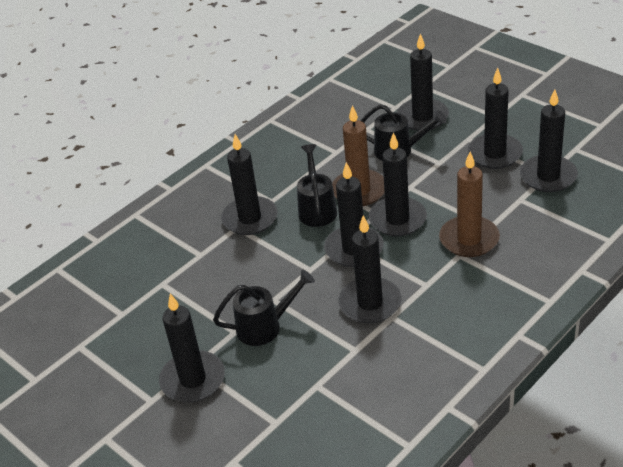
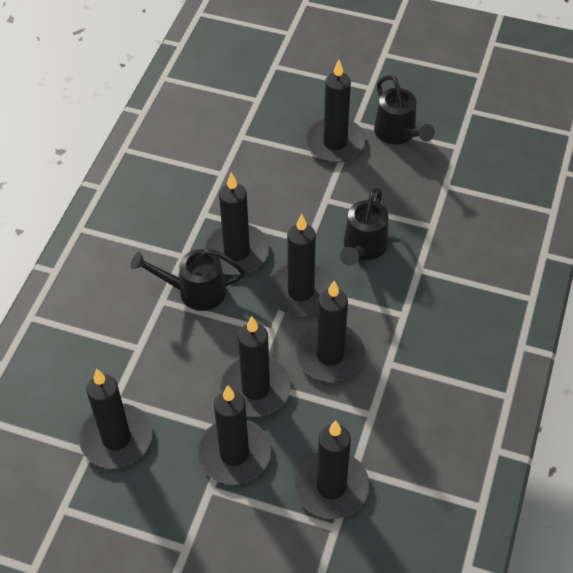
brown candle: [332,105,385,206] [439,151,500,257] = 2 -> none = 0

